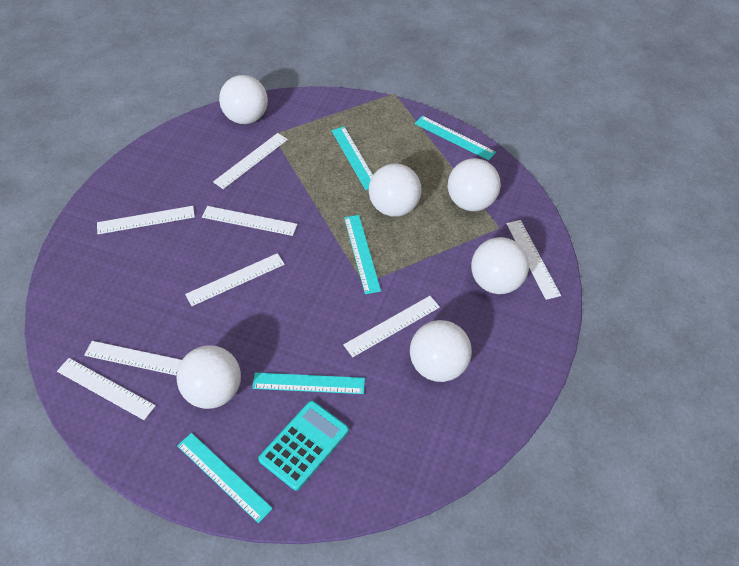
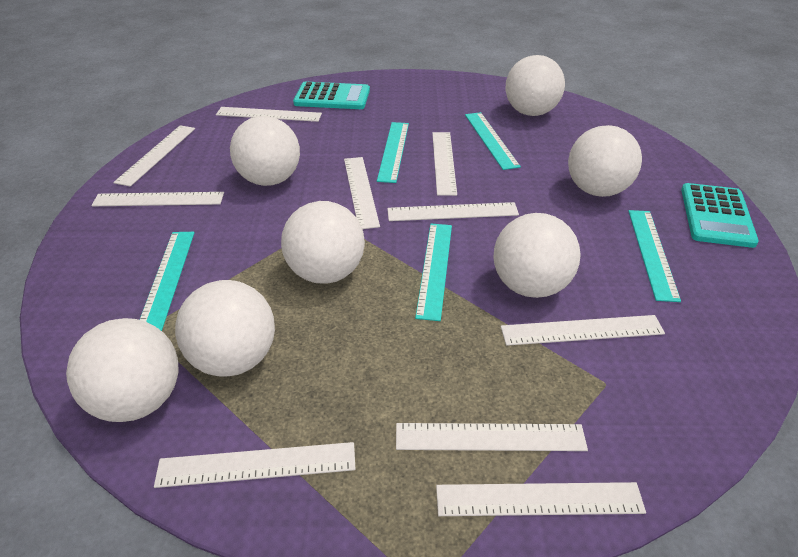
turquoise calculator: [258,401,349,491] = 1 -> [293,82,370,109] [681,183,759,248] = 2
white ball: [177,345,241,409] [219,75,268,124] [369,163,422,217] [410,320,472,382] [448,158,501,211] [471,237,529,294] = 6 -> [66,318,179,422] [175,280,275,377] [230,116,300,186] [281,201,365,284] [494,213,581,298] [505,55,565,116] [568,125,642,197] = 7
white ruler: [57,358,156,420] [84,341,182,376] [97,206,195,234] [185,253,285,306] [202,206,297,236] [213,133,288,189] [343,296,440,357] [506,220,561,300] = 8 -> [91,192,224,206] [113,125,195,187] [154,442,355,488] [216,107,322,122] [344,157,380,229] [387,202,519,221] [396,423,588,451] [432,132,457,196] [436,482,646,516] [501,315,665,346] = 10

